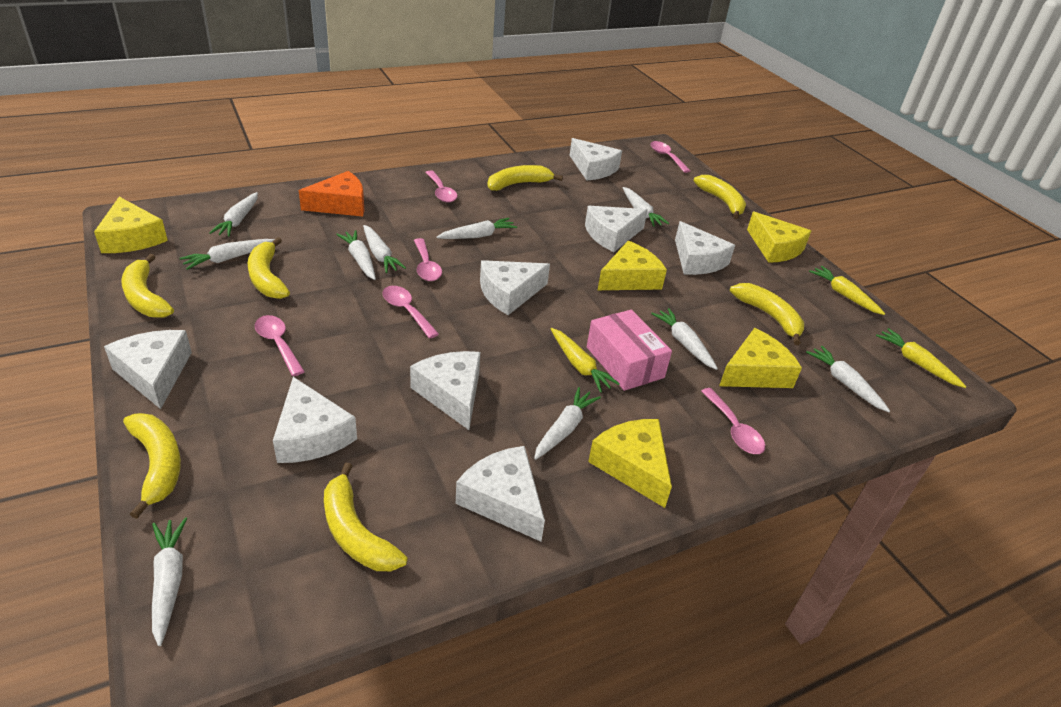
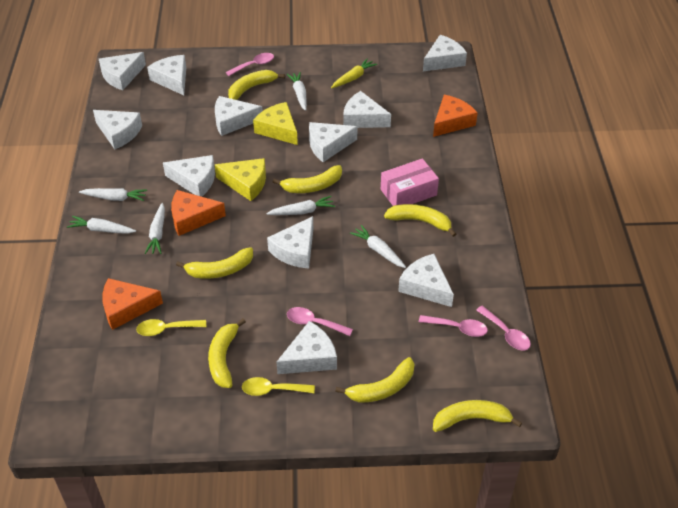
orange cheese: [299,171,365,217] = 1 -> [102,278,163,330] [171,190,226,236] [433,95,478,137] = 3
pink spoon: [255,315,305,376] [382,286,439,339] [414,238,442,281] [425,171,457,202] [650,141,691,173] [701,388,765,454] = 6 -> [226,53,274,76] [287,307,353,336] [419,315,488,337] [476,306,531,350] = 4
white carrot: [152,517,187,646] [180,239,275,270] [209,192,258,237] [336,230,376,280] [363,225,406,273] [436,218,517,239] [534,387,601,460] [623,187,669,227] [651,308,718,370] [806,346,890,412] = 10 -> [67,216,136,234] [79,188,147,201] [144,203,165,254] [266,196,335,215] [287,72,307,111] [350,225,406,268] = 6
white cheese: [104,330,192,409] [273,377,357,463] [410,351,480,430] [456,446,545,542] [480,260,550,315] [570,138,622,181] [585,206,648,252] [675,221,735,275] = 8 -> [93,110,142,149] [99,52,146,90] [147,55,186,95] [163,155,215,197] [215,96,263,136] [267,216,313,269] [276,321,337,374] [309,122,358,162] [343,91,391,128] [398,254,454,307] [423,35,467,71] = 11
yellow carrot: [551,328,620,393] [809,266,885,315] [876,328,966,388] = 3 -> [331,58,377,88] = 1
yellow cheese: [94,197,168,253] [588,419,672,508] [598,241,667,290] [719,328,802,388] [747,212,811,263] = 5 -> [215,158,266,201] [253,102,298,145] = 2
yellow spoon: none = 0 -> [136,319,206,336] [242,377,315,396] = 2

